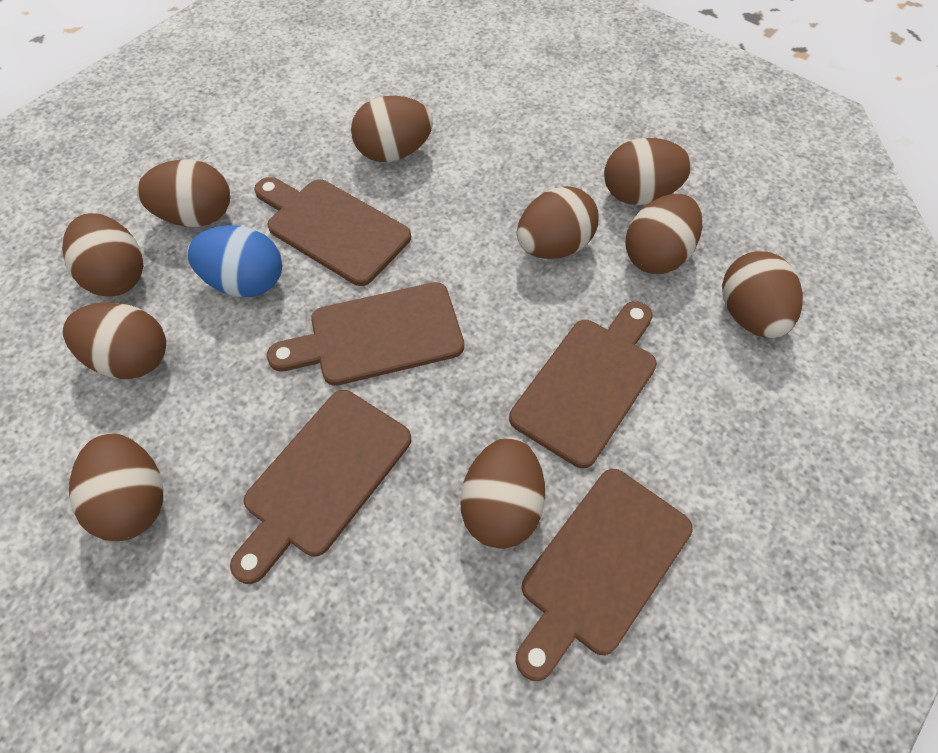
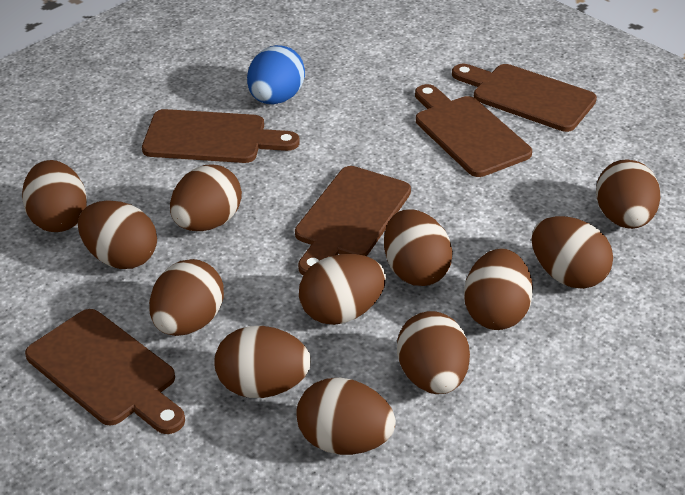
brown egg: [62,213,143,296] [63,302,166,379] [69,433,163,541] [137,159,230,227] [351,96,433,162] [460,437,545,549] [517,186,599,259] [604,138,692,205] [625,194,702,274] [722,251,803,338] = 10 -> [22,160,87,232] [78,200,157,269] [149,259,224,336] [170,165,242,231] [214,326,311,398] [296,378,396,455] [299,254,386,325] [384,209,453,286] [397,311,470,394] [464,248,533,330] [532,216,613,289] [596,159,660,229] = 12

